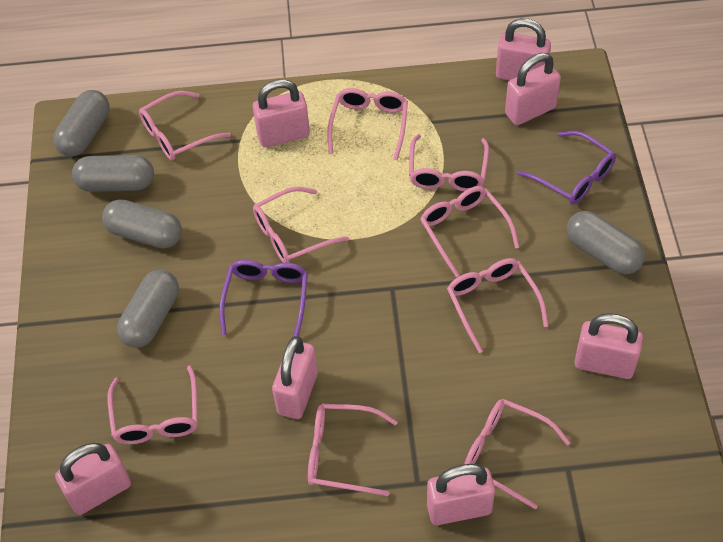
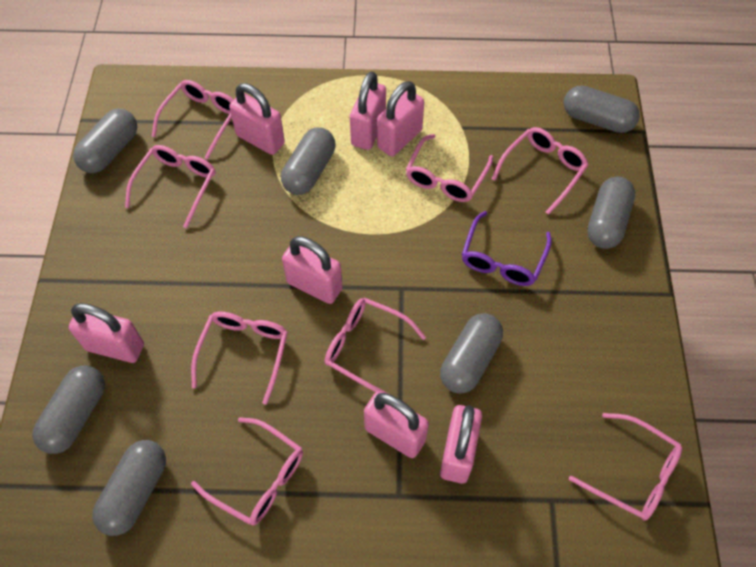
grey capsule: [53,90,110,157] [72,155,154,192] [102,199,182,248] [117,270,179,348] [566,211,645,274] = 5 -> [32,365,105,454] [73,109,137,173] [92,440,166,536] [281,127,335,195] [440,313,503,394] [564,85,640,133] [587,177,635,249] = 7
pink glasses: [107,365,198,444] [139,91,231,161] [253,187,349,263] [308,404,398,496] [327,88,408,160] [409,134,489,191] [420,186,519,277] [447,258,548,353] [464,399,571,509] = 9 -> [125,145,215,228] [152,80,234,160] [191,312,288,404] [191,417,303,525] [324,298,426,395] [406,134,493,202] [492,127,588,215] [569,413,682,521] = 8
purple glasses: [219,260,308,337] [517,131,616,205] = 2 -> [462,211,552,286] = 1

